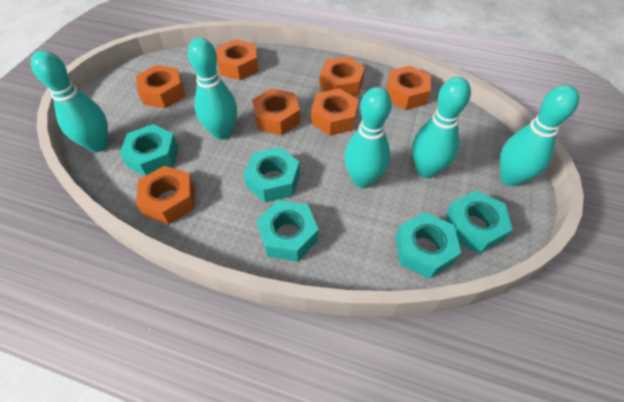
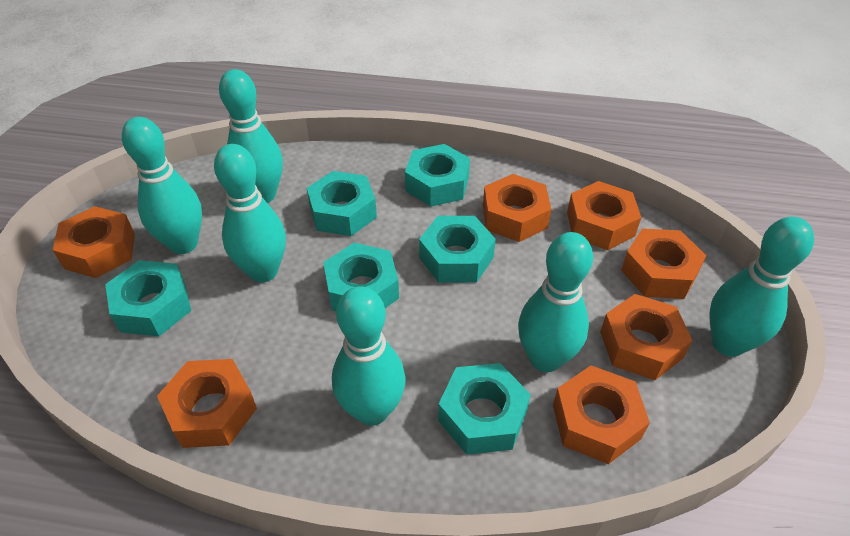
turquoise bowling pin: [31,50,108,152] [188,38,237,140] [344,87,392,188] [412,77,471,178] [500,85,579,186] = 5 -> [122,117,202,254] [214,144,286,282] [219,69,283,203] [332,286,405,426] [518,232,593,372] [709,217,814,357] = 6
turquoise nut: [120,124,179,176] [244,147,300,203] [257,200,318,262] [396,212,461,279] [446,190,513,254] = 5 -> [105,260,191,336] [307,171,377,236] [323,243,399,311] [405,144,470,207] [419,216,496,283] [438,363,531,455] = 6

